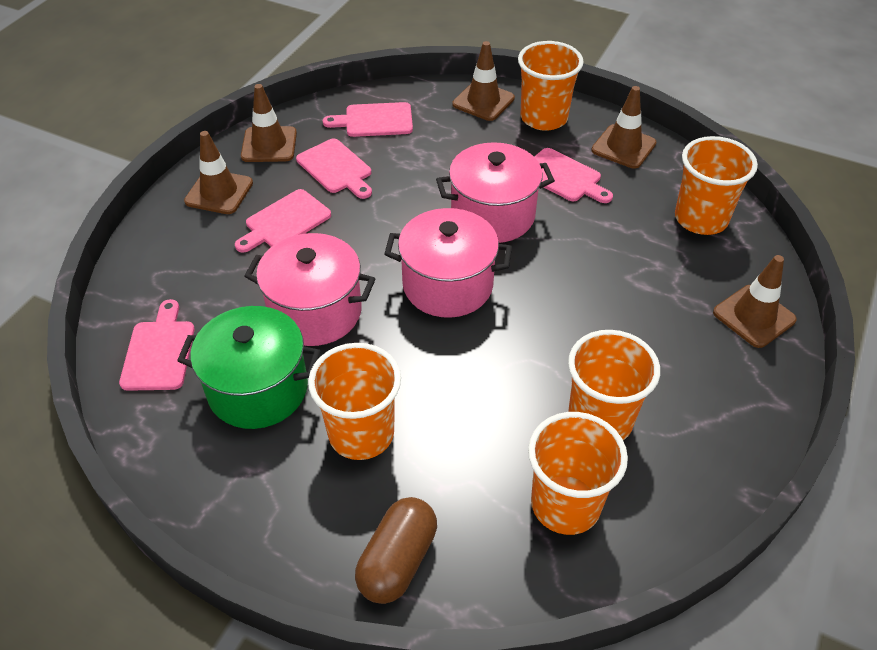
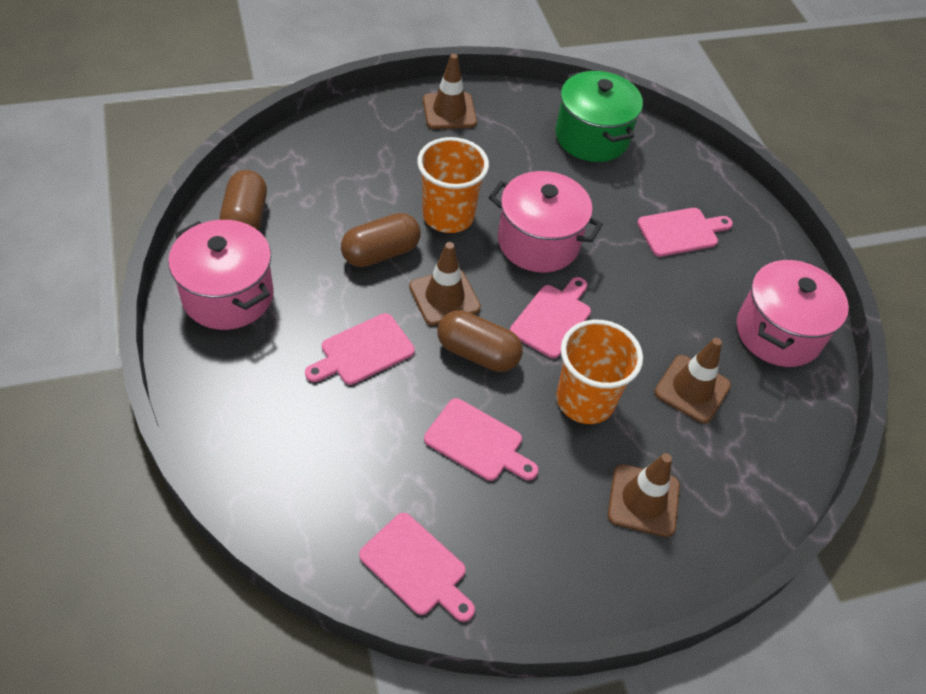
brown capsule: [355,497,437,604] = 1 -> [220,170,267,230] [341,213,420,267] [438,310,523,372] = 3
brown traffic cone: [184,131,253,214] [241,84,297,162] [452,41,515,121] [591,86,656,169] [713,255,797,348] = 5 -> [409,242,481,326] [423,54,477,129] [608,453,680,537] [654,338,731,423] = 4
orange cup: [308,343,401,460] [518,41,584,131] [528,412,628,535] [568,330,660,441] [675,136,758,235] = 5 -> [417,137,489,233] [557,319,643,424] = 2

